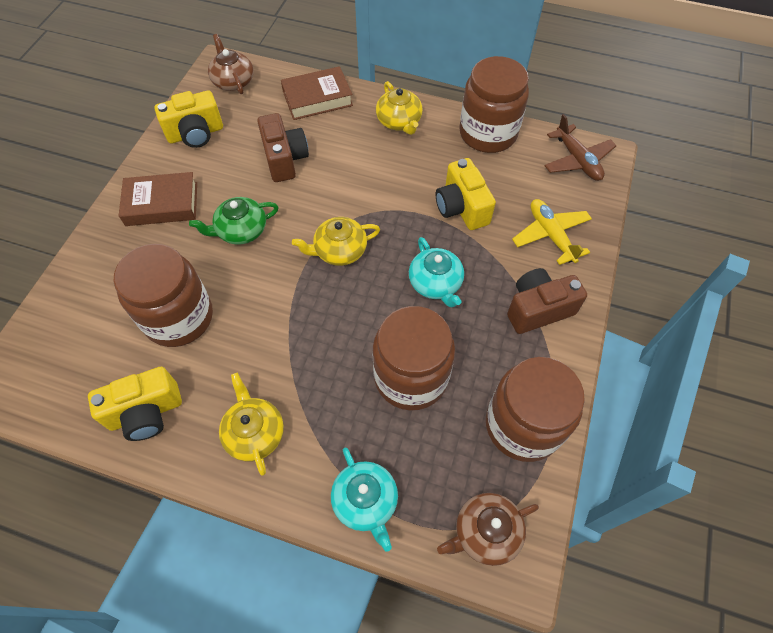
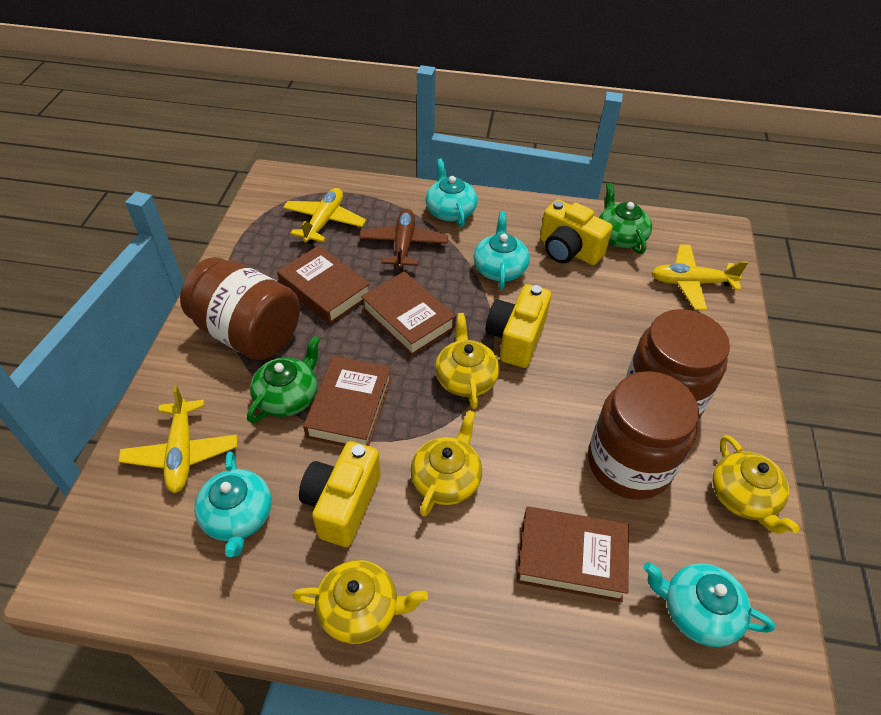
brown book: [119,172,197,226] [281,66,353,120] = 2 -> [277,245,370,325] [303,356,392,446] [361,271,456,356] [516,506,629,602] = 4
brown camera: [257,113,309,182] [507,268,587,334] = 2 -> none = 0
brown jar: [113,244,213,347] [373,306,455,411] [459,56,529,153] [486,357,585,462] = 4 -> [180,257,300,360] [588,371,699,499] [626,309,730,420] = 3
brown teapot: [208,34,254,94] [437,493,539,566] = 2 -> none = 0
green teapot: [189,197,279,245] = 1 -> [247,336,320,423] [599,183,652,254] = 2
turquoise teapot: [331,448,398,552] [409,237,464,308] = 2 -> [194,451,272,557] [426,158,477,227] [473,211,530,289] [644,562,775,647] = 4
yellow plane: [512,199,592,265] = 1 -> [118,385,238,493] [283,188,366,244] [652,244,748,311] = 3
yellow teapot: [219,373,284,476] [292,217,380,266] [376,81,423,135] = 3 -> [293,560,428,644] [410,410,482,517] [435,313,499,409] [713,435,800,534] = 4

